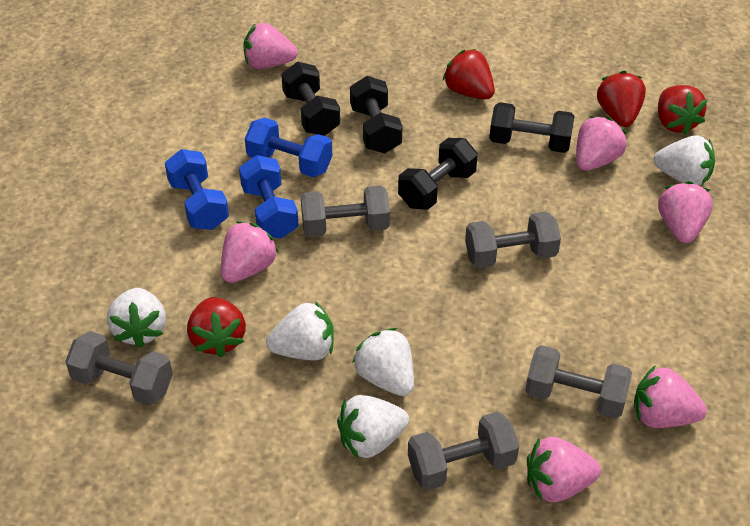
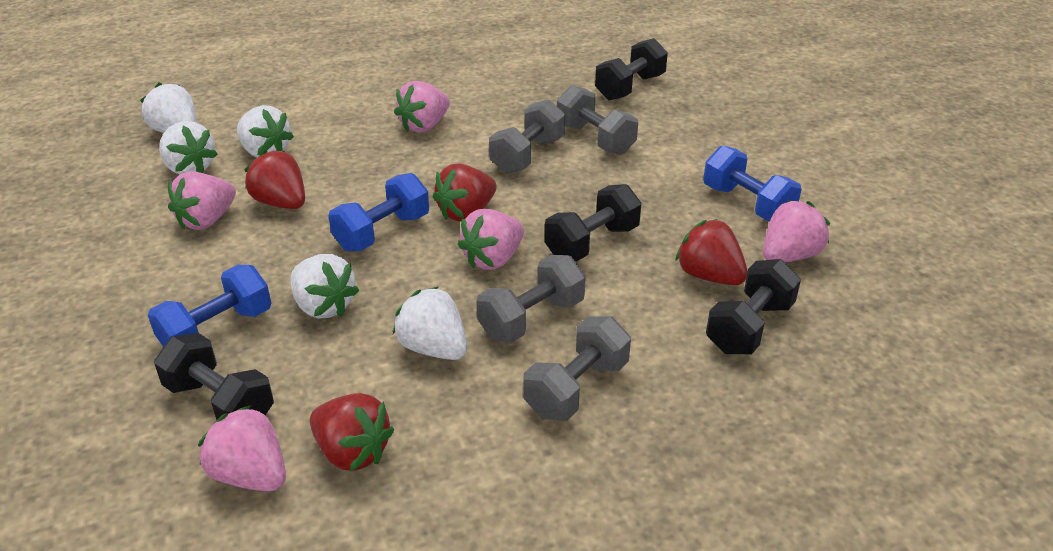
grey dumbbell: [65,331,173,405] [300,185,390,237] [408,412,519,490] [465,211,561,268] [525,345,632,418] = 5 -> [476,255,586,343] [489,99,565,174] [523,316,631,421] [557,85,638,155] = 4
pink strawberry: [221,221,279,283] [243,23,297,69] [527,437,601,502] [576,116,627,171] [634,365,707,428] [658,181,713,243] = 6 -> [168,171,236,230] [198,405,286,491] [394,81,450,133] [457,209,524,270] [763,200,830,262] = 5

